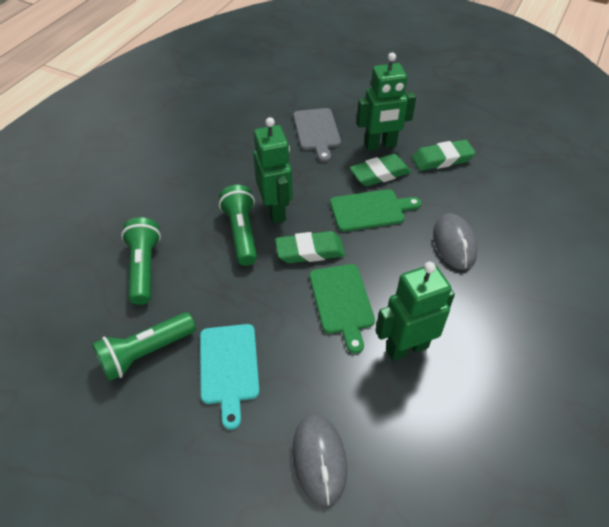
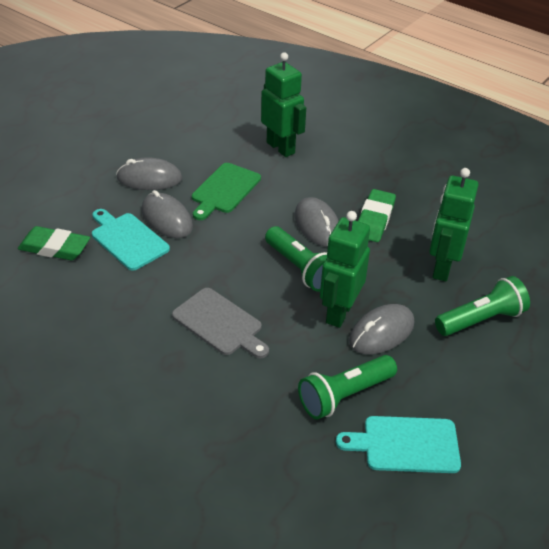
green cutting board: [310,264,375,354] [330,189,421,232] = 2 -> [192,163,261,220] = 1
green eraser: [275,231,345,263] [350,154,411,186] [412,140,476,171] = 3 -> [18,226,90,260] [358,189,396,242] = 2
grey mouse: [292,414,347,506] [433,213,478,270] = 2 -> [116,157,182,190] [142,190,193,238] [295,197,339,247] [349,304,414,354] = 4
turquoise cutting board: [200,324,260,430] = 1 -> [92,209,170,271] [336,416,461,473] = 2

